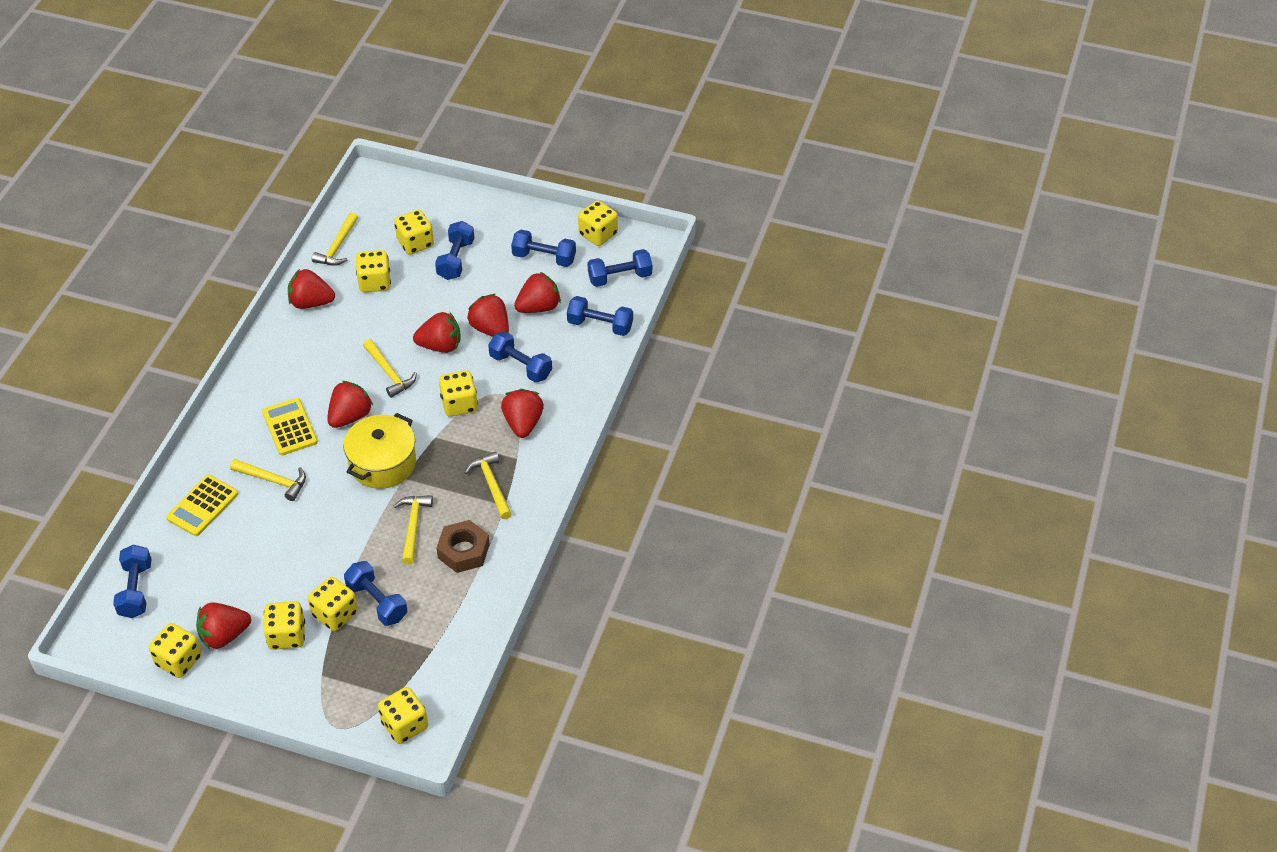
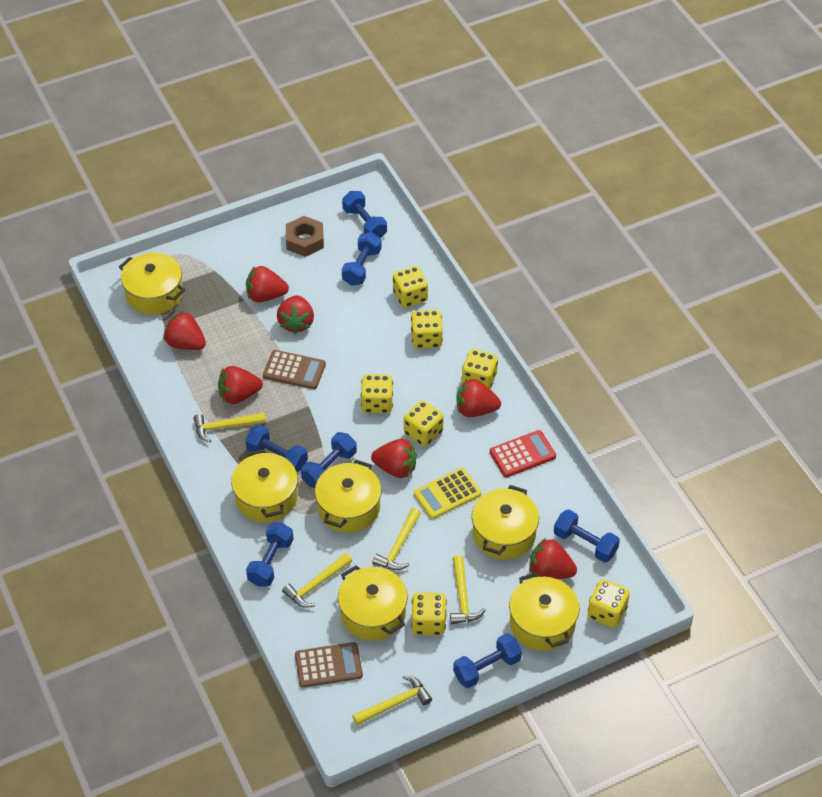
brown calculator: none = 0 -> [263,350,326,389] [295,642,363,688] = 2
red calculator: none = 0 -> [490,430,556,477] = 1
yellow calculator: [166,475,238,536] [262,398,318,455] = 2 -> [414,468,481,519] = 1
yellow dice: [149,623,202,678] [263,601,305,650] [308,576,358,631] [356,250,391,292] [378,687,428,744] [394,210,434,255] [439,370,478,417] [578,200,618,246] = 8 -> [361,374,393,413] [393,266,428,308] [404,400,444,446] [411,310,443,349] [411,593,447,635] [462,349,498,389] [588,579,630,628] = 7
yellow pot: [343,413,416,489] = 1 -> [119,253,185,315] [231,449,298,522] [315,460,382,533] [338,565,408,641] [472,485,539,560] [509,572,580,651] = 6

